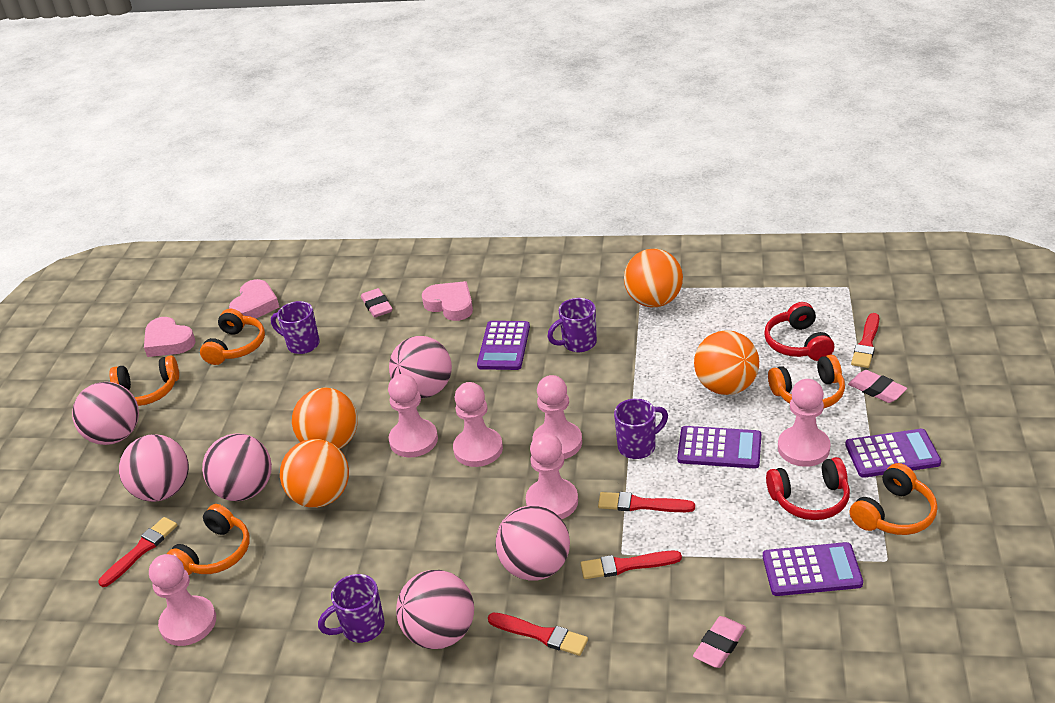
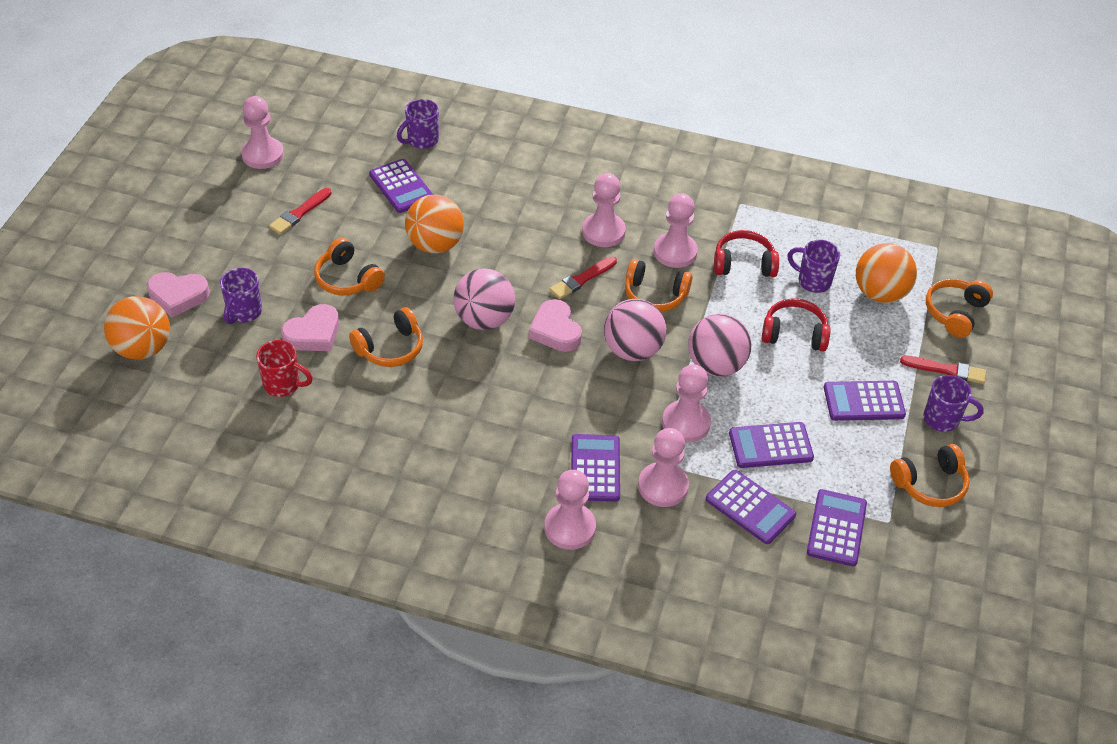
orange ball: [280,439,349,508] [292,388,358,449] [624,249,683,307] [694,330,759,395] = 4 -> [104,296,170,360] [405,195,464,254] [856,243,917,303] = 3
pink ball: [72,382,139,445] [119,434,189,502] [202,433,272,501] [389,336,452,398] [396,570,474,649] [496,506,570,581] = 6 -> [453,268,515,330] [604,299,666,361] [688,314,752,377] = 3
pink eraser: [361,288,393,318] [693,616,746,668] [848,370,907,403] = 3 -> none = 0
purple calculator: [477,321,530,370] [677,426,761,469] [763,542,863,596] [845,429,941,478] = 4 -> [369,159,434,213] [571,434,620,502] [706,470,796,544] [729,422,814,468] [807,489,867,566] [824,381,906,421] = 6
red brush: [98,517,178,587] [488,613,588,656] [581,551,682,579] [598,492,695,512] [851,313,880,368] = 5 -> [269,188,332,234] [549,256,617,299] [900,355,986,384] = 3
red mug: none = 0 -> [256,340,313,397] = 1

